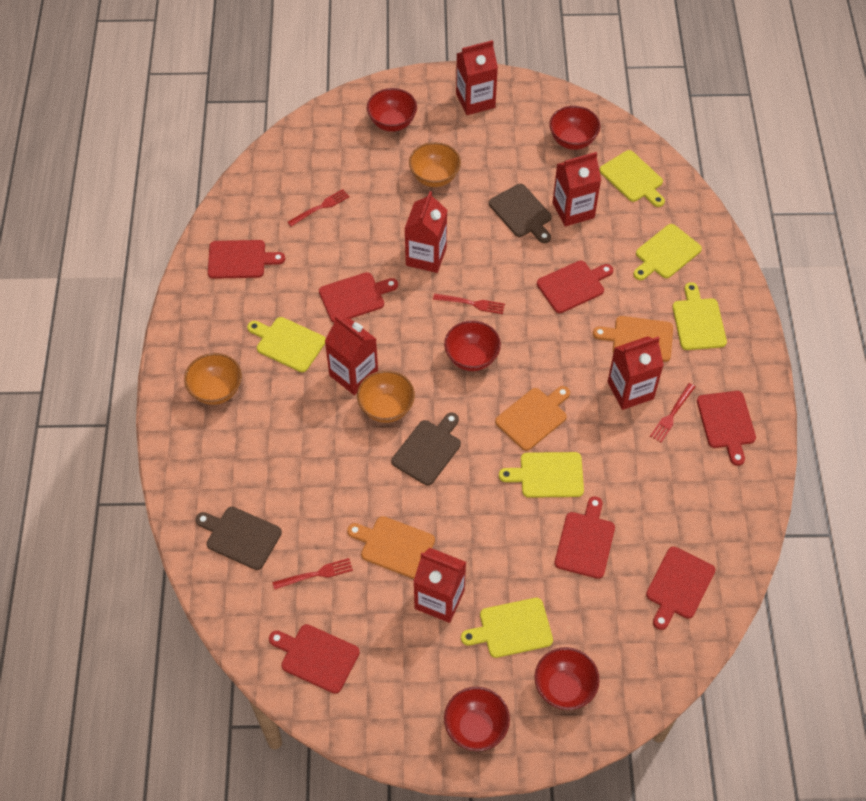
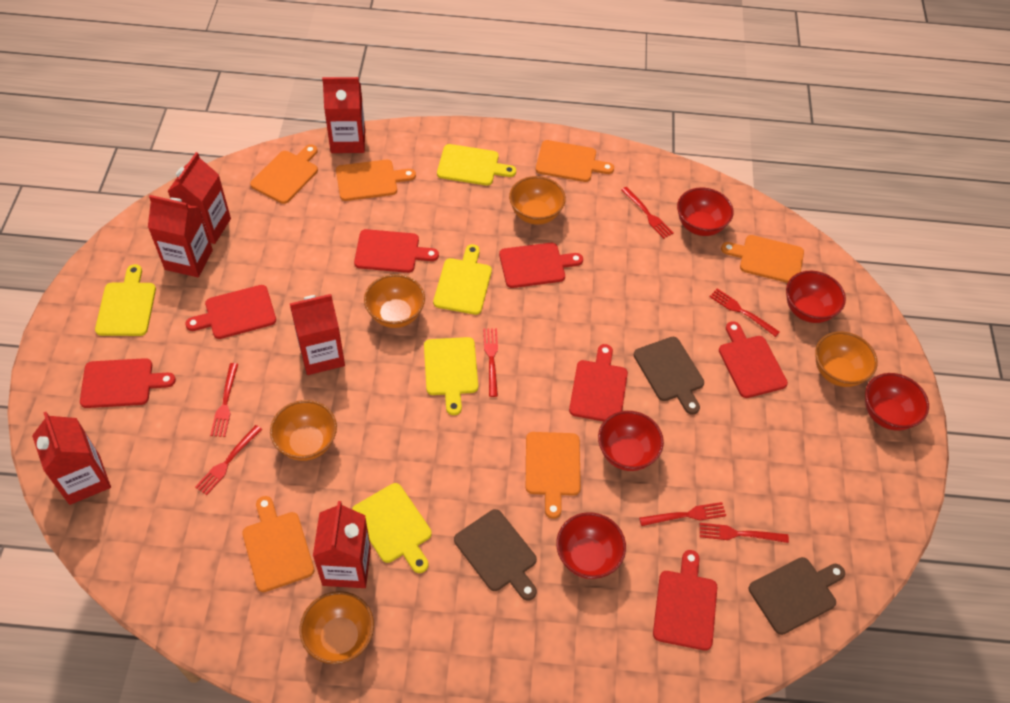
orange bowl: [184,353,242,405] [357,370,415,423] [409,142,461,187] = 3 -> [270,400,337,461] [300,591,374,664] [364,274,425,328] [509,176,566,225] [815,332,878,387] = 5
orange cutting board: [347,516,435,579] [495,386,570,451] [593,316,673,362] = 3 -> [242,496,314,592] [250,145,318,204] [336,160,416,201] [526,432,581,519] [536,140,614,182] [721,235,804,283] = 6
red fork: [272,558,353,590] [287,189,350,227] [433,294,505,314] [650,383,695,443] = 4 -> [195,425,262,495] [210,363,238,437] [483,328,498,397] [621,187,673,239] [639,502,726,526] [700,523,789,543] [710,289,780,337] = 7
yellow cutting board: [247,317,326,372] [461,598,553,658] [499,452,584,498] [600,150,665,207] [633,224,702,280] [672,282,727,350] = 6 -> [95,264,156,336] [352,483,432,573] [424,337,478,415] [433,244,492,315] [437,144,516,186] = 5

